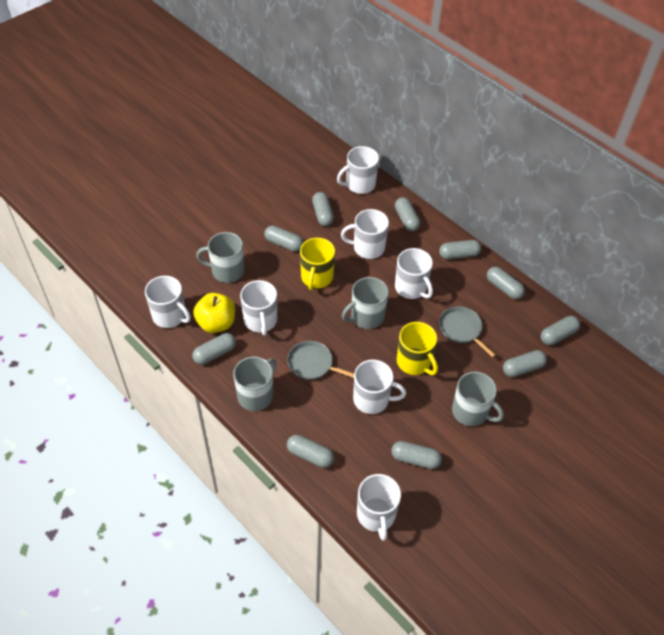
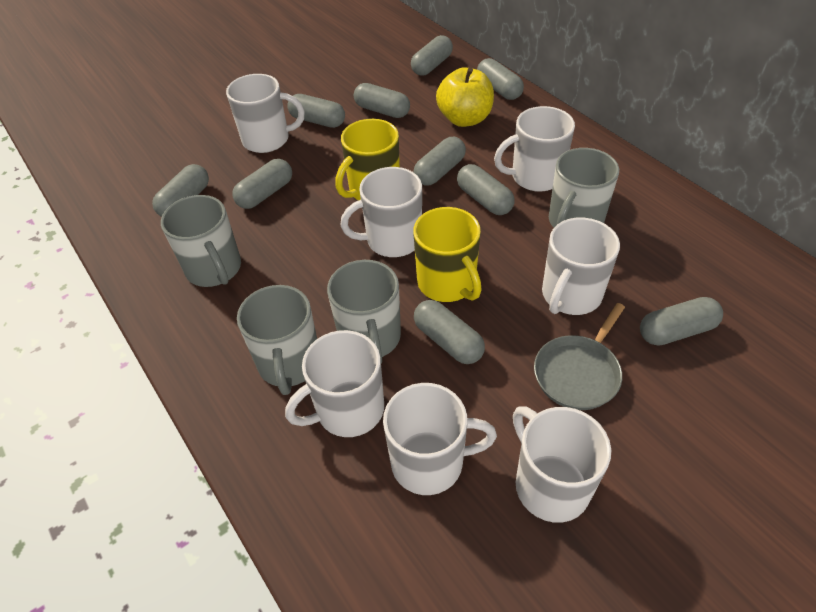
grey pan: [287,341,354,380] [439,306,496,358] = 2 -> [534,303,625,410] = 1

